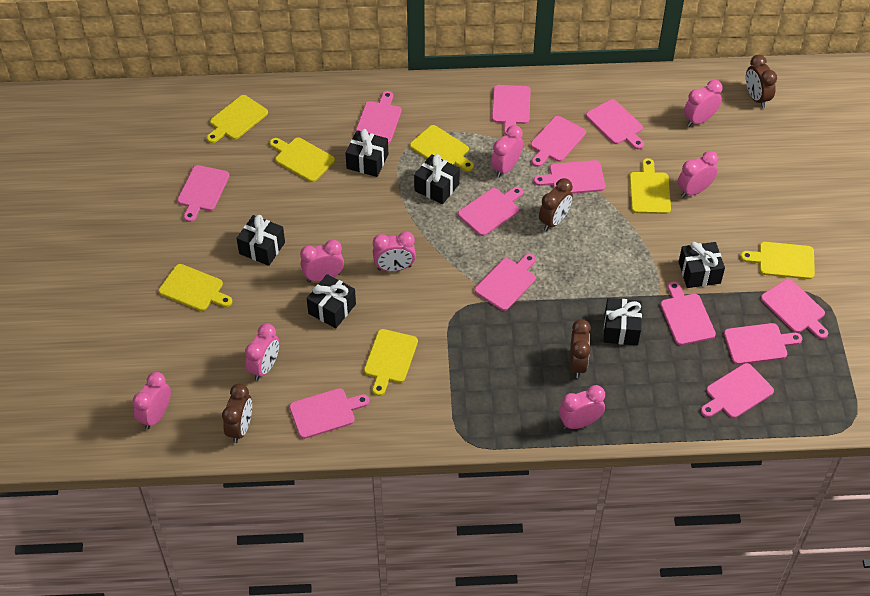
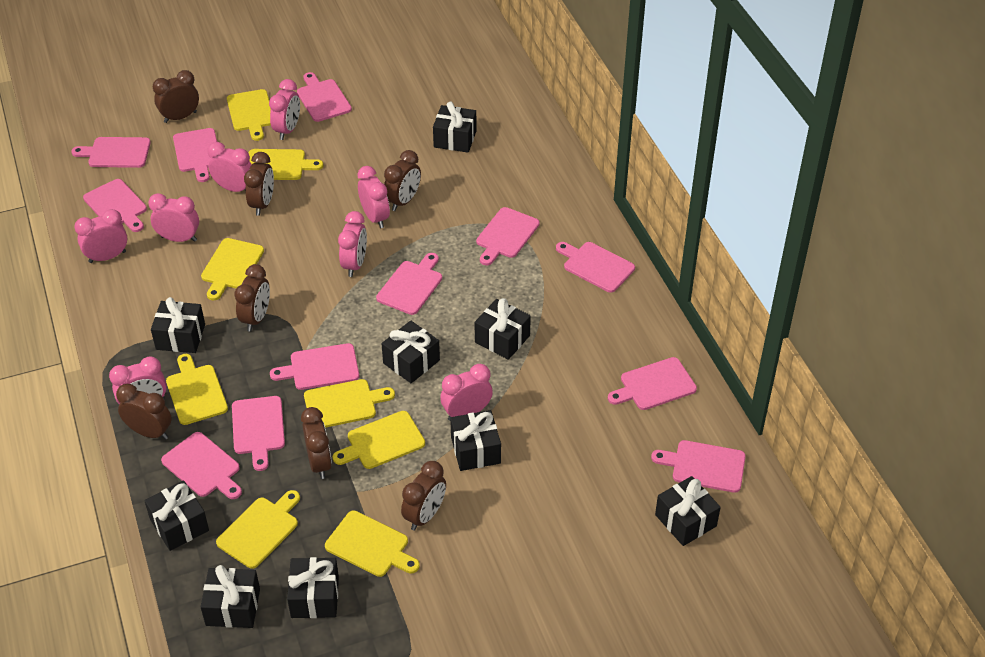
black gift: [236,215,285,266] [306,274,356,328] [345,129,388,177] [414,154,460,204] [604,298,642,345] [679,242,725,288] = 6 -> [144,481,209,551] [151,297,205,353] [201,565,260,628] [287,557,339,618] [381,321,440,383] [433,102,477,153] [450,410,501,471] [475,298,531,360] [655,476,721,546] = 9
brown clock: [222,383,252,443] [539,178,573,231] [570,319,591,378] [746,55,777,108] = 4 -> [116,384,172,440] [153,70,199,123] [234,264,270,331] [244,152,274,216] [301,407,332,479] [384,150,421,211] [401,461,446,531] = 7
pink cutting board: [178,165,230,222] [289,388,369,439] [354,91,401,144] [458,187,523,236] [475,254,536,311] [492,85,531,134] [531,116,586,167] [534,160,605,194] [586,99,644,149] [660,281,716,345] [701,363,774,418] [724,323,802,365] [761,279,828,339] = 13 -> [71,137,151,168] [83,179,147,232] [161,432,242,499] [173,128,217,182] [232,396,285,471] [270,343,359,390] [297,72,352,122] [376,253,442,315] [476,207,540,265] [556,242,635,293] [608,357,697,410] [651,440,746,493] = 12
yellow cutting board: [159,264,232,311] [207,95,268,143] [270,138,335,182] [364,329,418,396] [410,125,474,171] [630,158,671,214] [740,242,815,279] = 7 -> [166,354,228,425] [201,238,264,300] [216,490,300,569] [227,89,271,141] [248,149,323,180] [304,379,395,428] [325,510,420,577] [333,411,425,469] = 8

